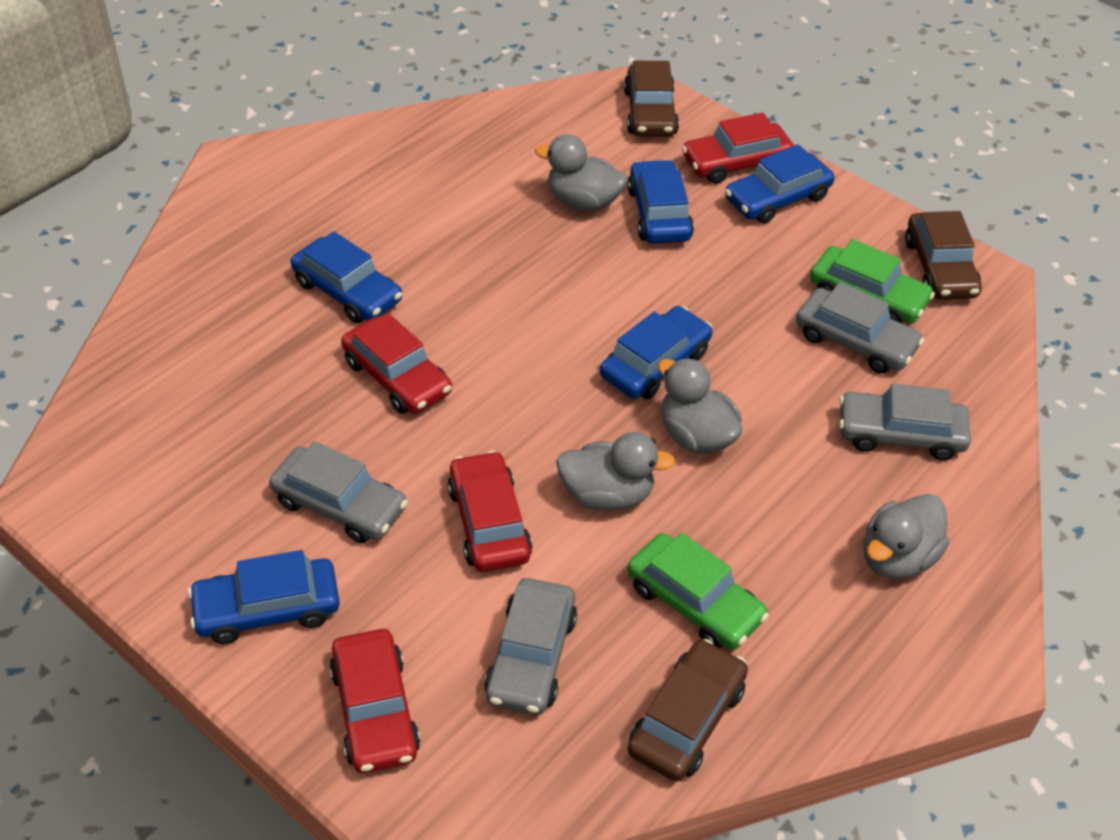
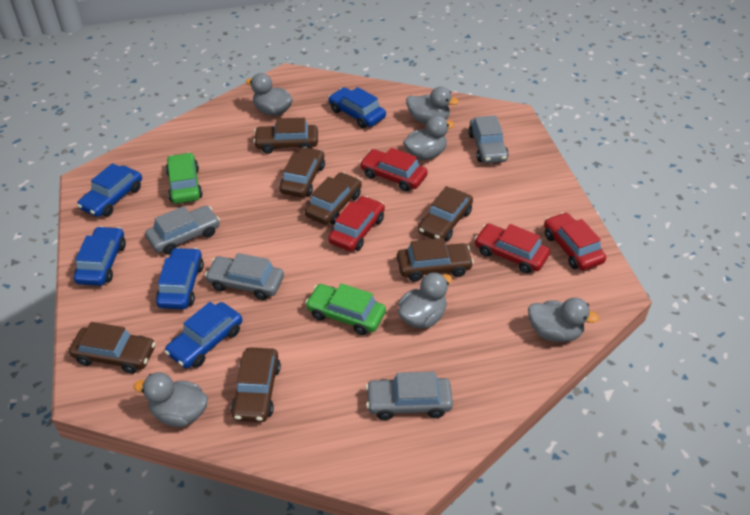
brown car: [624,61,679,137] [628,639,748,782] [905,211,982,300] = 3 -> [69,322,155,374] [231,348,281,422] [253,118,318,154] [279,147,325,197] [305,172,362,225] [397,238,474,282] [418,186,473,241] = 7
grey duck: [535,134,627,211] [556,432,676,511] [658,358,742,454] [864,494,950,579] = 4 -> [134,372,208,427] [246,73,293,116] [398,272,452,328] [403,115,454,160] [406,87,459,124] [528,297,599,342] = 6

